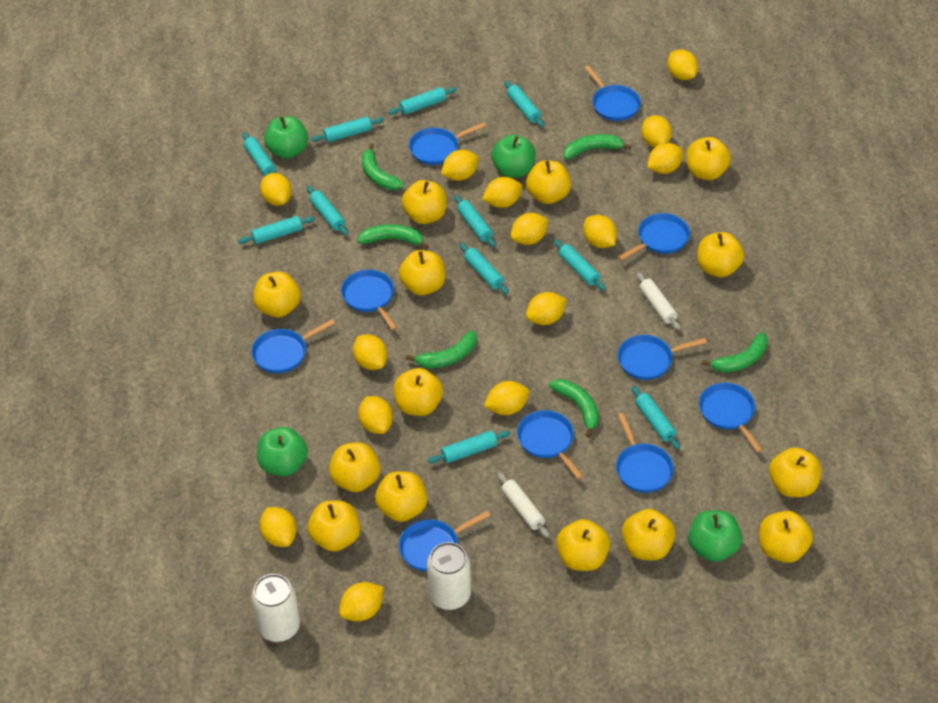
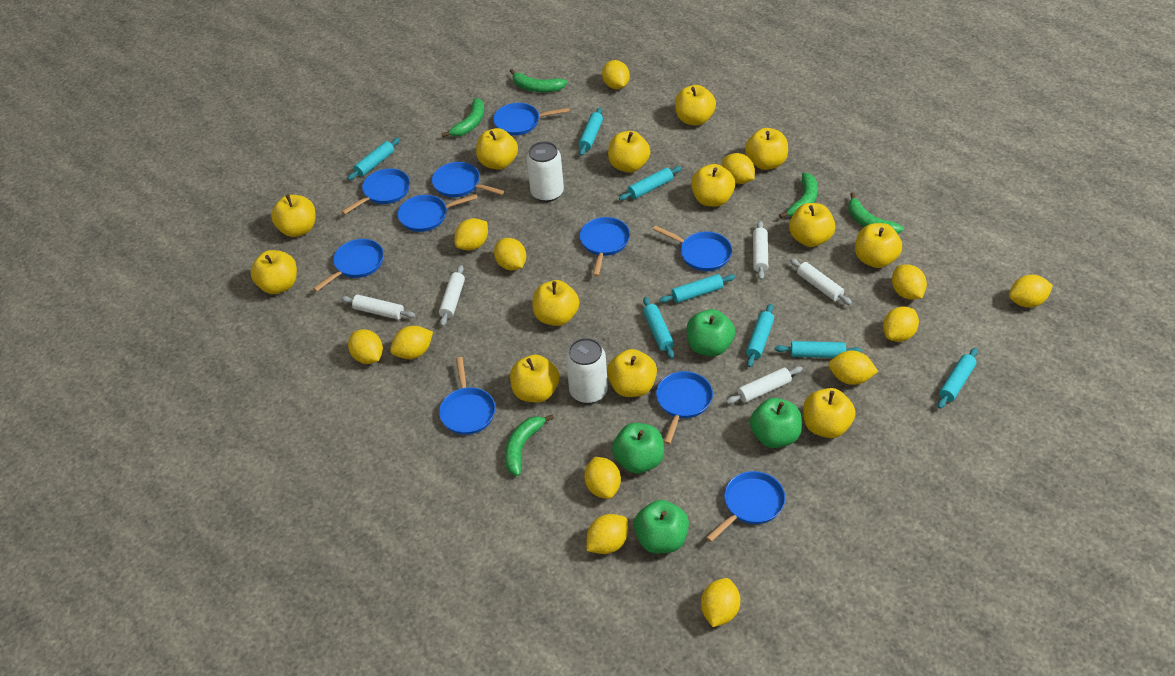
green banana: [357,224,429,249] [362,143,404,190] [406,330,477,368] [549,379,599,438] [564,134,631,159] [701,332,768,373] = 6 -> [442,98,485,137] [505,414,554,476] [510,69,567,92] [779,173,818,218] [848,192,904,234] = 5
turquoise rolling pin: [238,216,315,244] [242,133,276,176] [307,186,348,236] [311,117,384,142] [388,87,457,115] [428,430,510,464] [454,195,496,247] [460,243,509,294] [504,81,544,127] [554,239,606,291] [632,386,680,449] = 11 -> [347,138,400,180] [579,107,603,156] [619,166,682,200] [643,297,674,359] [659,274,735,303] [746,304,774,367] [775,341,862,358] [938,348,978,409] = 8
white rolling pin: [497,472,550,538] [637,272,681,330] = 2 -> [341,295,416,320] [439,265,465,326] [726,366,803,404] [753,221,768,280] [790,258,852,305] = 5
yellow apple: [253,272,301,317] [308,500,360,552] [329,443,381,492] [375,471,427,522] [394,368,443,416] [399,250,445,295] [402,180,447,224] [526,160,571,204] [557,519,610,571] [622,509,676,560] [686,137,731,180] [697,232,744,277] [759,511,813,563] [769,447,822,497] = 14 -> [250,250,297,294] [271,195,315,237] [476,128,518,170] [510,355,560,403] [533,280,579,326] [607,349,657,397] [608,131,650,172] [675,85,716,126] [691,164,735,207] [745,128,788,170] [789,203,835,247] [803,388,856,438] [855,223,902,268] = 13
yellow lemon: [260,173,292,206] [260,507,297,547] [339,582,384,621] [353,334,387,370] [358,396,393,434] [441,150,479,181] [482,177,523,208] [484,381,529,415] [510,213,549,245] [526,292,567,325] [583,215,617,248] [641,115,672,147] [647,143,683,174] [667,50,698,80] = 14 -> [348,329,383,364] [390,326,433,359] [454,218,488,251] [494,238,526,271] [584,457,621,499] [587,514,628,554] [602,60,630,89] [701,578,740,627] [722,153,755,184] [828,351,878,385] [883,306,919,342] [892,264,927,299] [1009,275,1053,308] = 13

